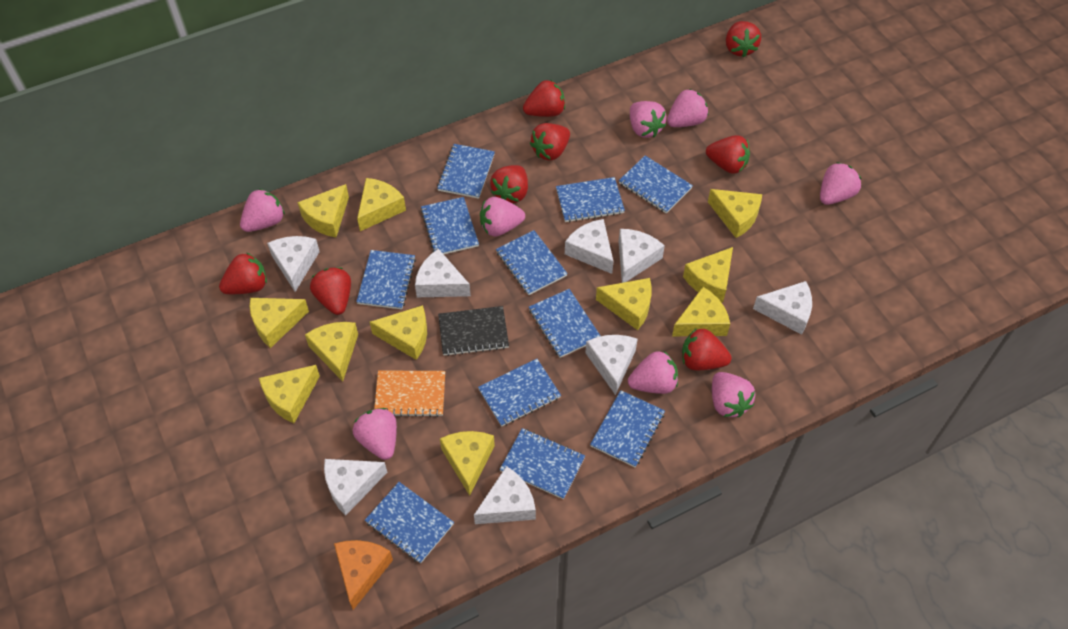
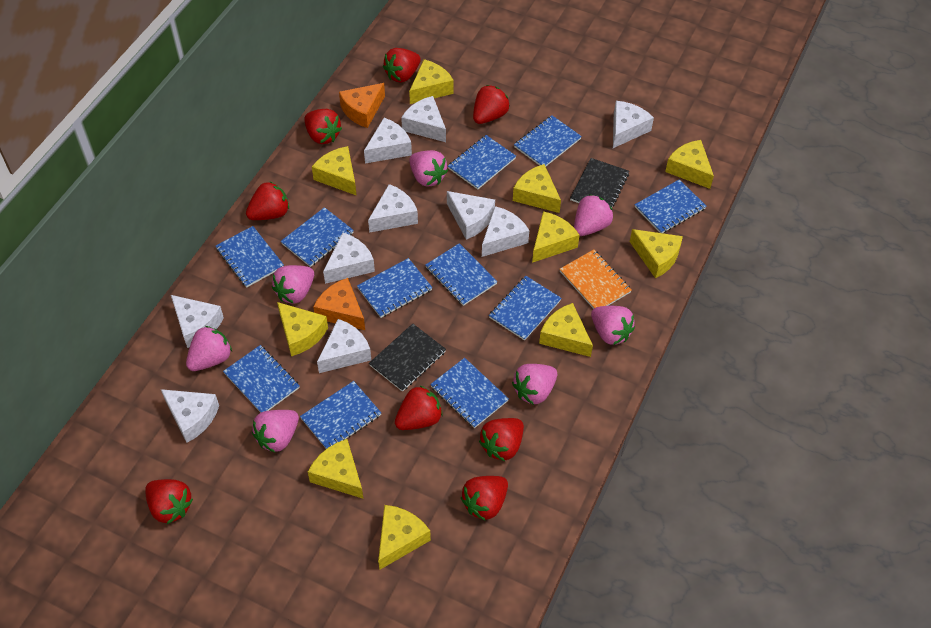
black notebook: [438,306,509,356] = 1 -> [369,324,446,392] [570,158,629,210] = 2
orange cheese: [334,540,393,610] = 1 -> [313,278,365,330] [339,83,385,128] = 2
pink strawberry: [240,189,285,232] [353,408,397,460] [480,197,525,237] [628,351,678,394] [630,101,666,138] [667,89,708,127] [712,372,755,417] [820,162,861,205] = 8 -> [186,326,232,371] [252,410,299,452] [272,265,314,304] [409,150,448,187] [512,364,557,405] [574,194,613,236] [591,306,635,345] = 7
white cheese: [267,236,320,292] [324,459,387,515] [415,249,471,297] [474,466,536,524] [565,219,614,274] [585,335,638,395] [619,229,665,283] [753,281,812,335] = 8 -> [161,389,219,443] [171,295,224,348] [317,319,371,373] [323,233,375,284] [364,118,412,163] [368,184,418,233] [401,96,446,142] [447,191,495,240] [482,206,529,257] [613,101,654,148] = 10
yellow cheese: [250,298,309,348] [259,365,320,423] [298,184,349,237] [305,322,358,381] [357,178,406,231] [370,305,427,360] [440,431,495,496] [596,278,652,330] [672,287,730,336] [683,247,733,302] [708,189,762,238] = 11 -> [277,302,328,356] [308,439,363,499] [312,146,357,196] [378,505,431,570] [409,59,454,104] [513,164,561,213] [532,211,580,263] [539,303,593,357] [630,229,683,278] [665,140,714,189] = 10

